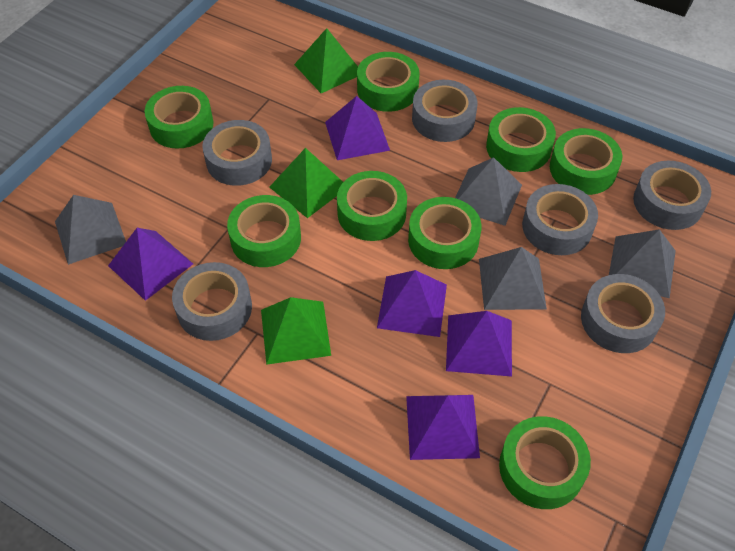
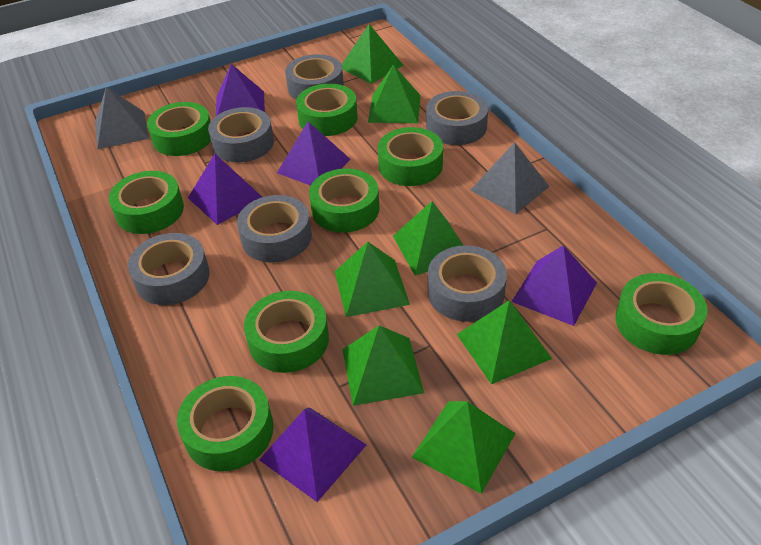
green pyramid: [261,297,331,365] [269,148,343,218] [294,28,358,93] = 3 -> [335,242,410,317] [342,24,404,84] [342,325,424,406] [368,65,421,123] [393,201,464,276] [412,401,516,494] [457,300,552,384] = 7
grey pyramid: [55,195,126,265] [455,157,522,226] [479,247,547,310] [609,229,676,298] = 4 -> [95,87,149,150] [470,142,550,215] = 2

